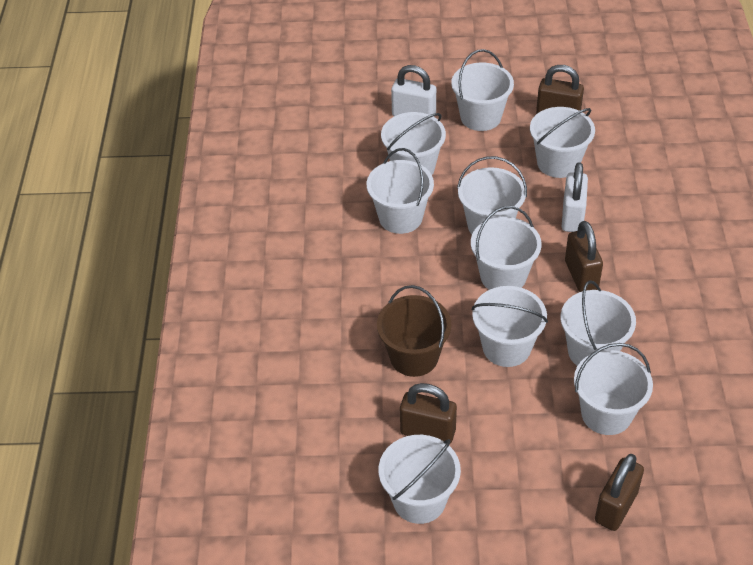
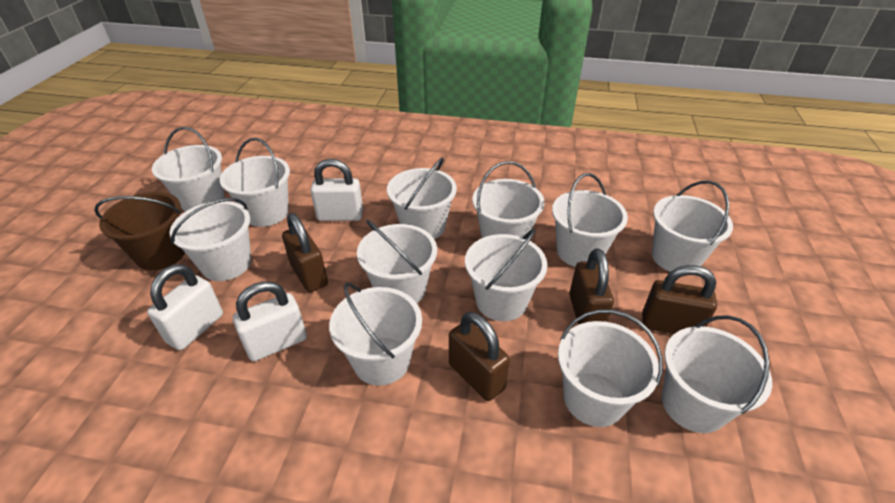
white bucket: [367,148,434,234] [379,435,461,524] [381,112,446,175] [451,49,514,131] [457,156,527,234] [471,206,542,290] [472,286,548,367] [530,107,595,178] [561,280,636,366] [574,343,653,435] = 10 -> [152,127,224,212] [169,198,251,281] [220,138,290,227] [329,283,422,386] [357,220,437,303] [387,158,457,239] [465,229,547,321] [472,161,545,239] [552,173,628,267] [558,309,663,427] [652,180,733,272] [662,315,772,433] = 12
white padlock: [391,65,436,117] [562,162,588,232] = 2 -> [147,264,223,350] [233,281,307,361] [310,159,363,221] = 3

